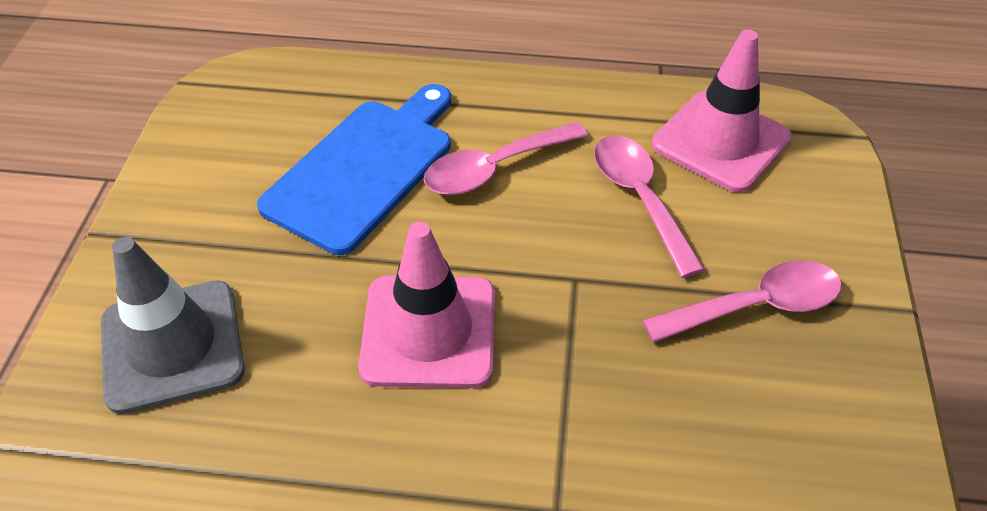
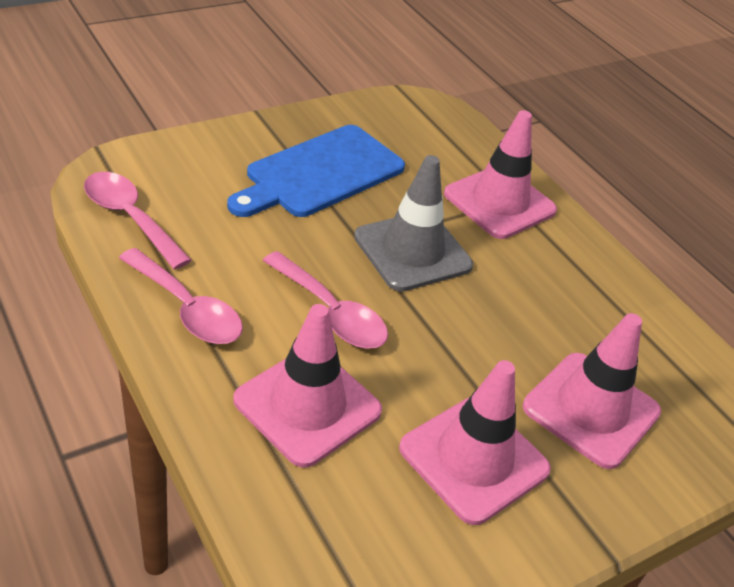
pink traffic cone: [358,222,495,388] [652,30,792,192] = 2 -> [233,304,382,468] [399,360,551,525] [444,110,557,239] [523,313,661,469] = 4

